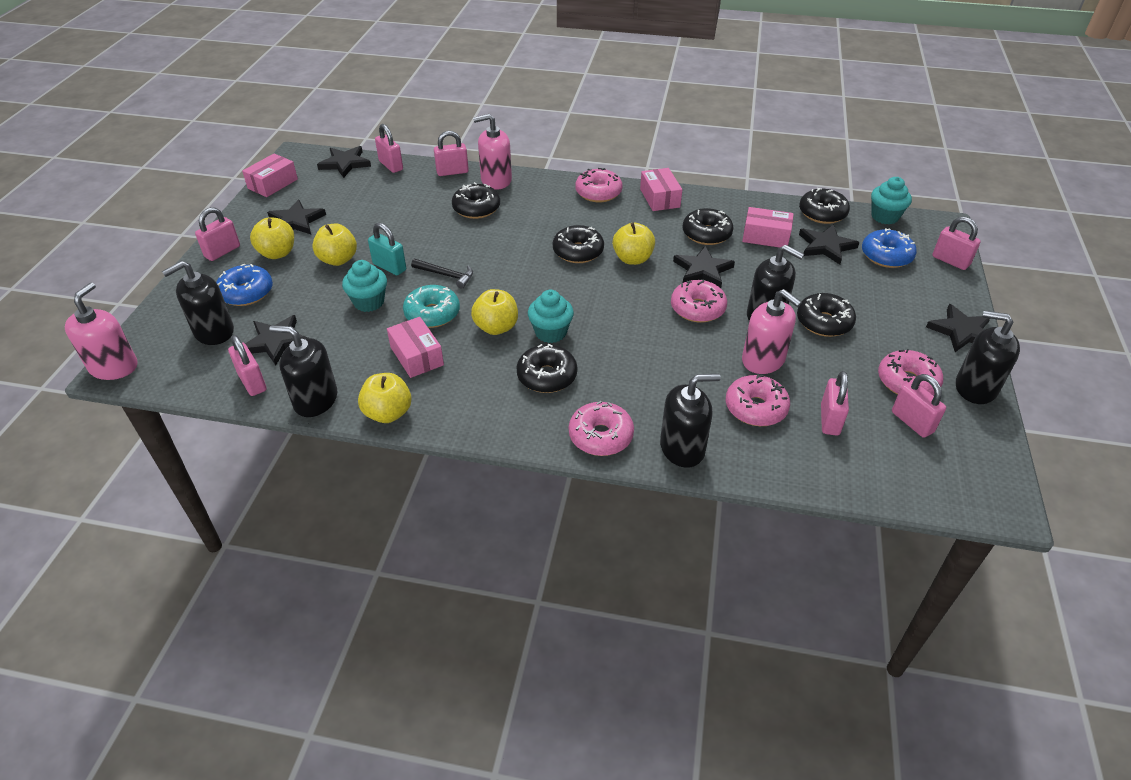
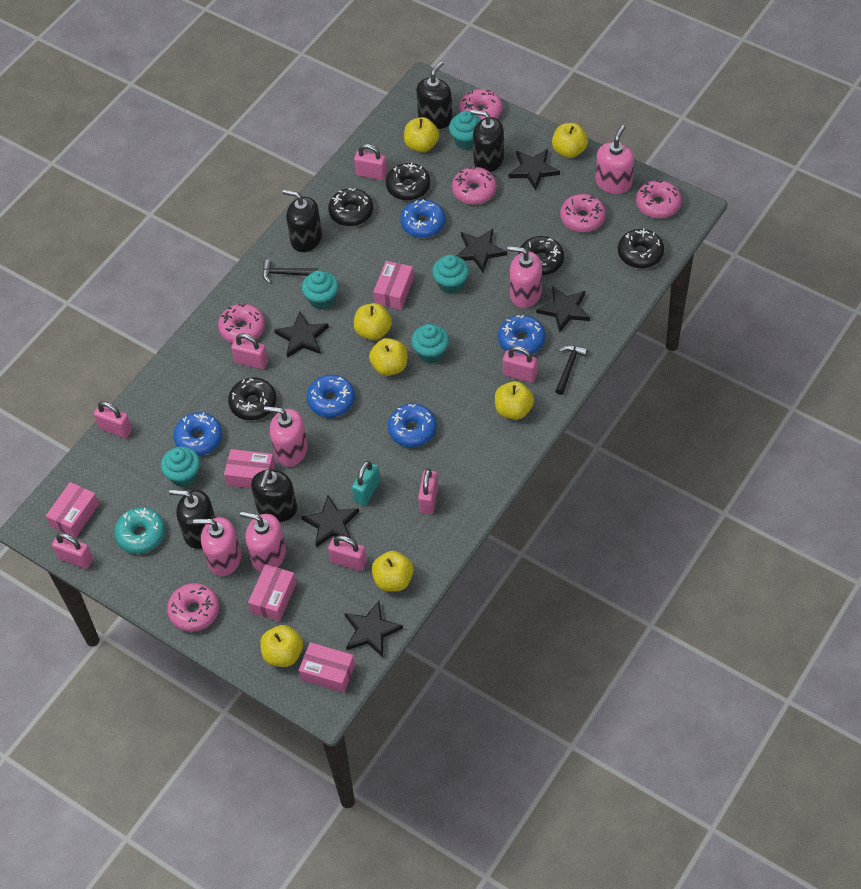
black donut: [452,182,500,219] [516,344,577,393] [553,225,604,263] [682,208,734,245] [797,293,856,337] [799,188,850,224] = 6 -> [228,377,276,420] [328,188,373,226] [386,162,430,201] [518,236,564,275] [618,228,664,268] = 5
black hammer: [411,259,473,289] = 1 -> [262,260,318,283] [555,345,588,395] = 2
blue donut: [216,264,273,306] [862,228,917,268] = 2 -> [173,412,222,456] [307,374,355,417] [388,404,437,447] [400,199,445,238] [498,315,545,354] = 5
pink box: [242,154,298,197] [387,317,444,378] [640,168,682,211] [742,207,794,248] = 4 -> [46,482,99,538] [224,449,275,488] [248,564,296,621] [299,642,355,693] [373,261,414,310] = 5
pink donut: [569,401,634,456] [575,168,623,202] [671,280,727,323] [726,374,790,426] [878,349,943,395] = 5 -> [167,583,219,632] [218,304,265,343] [452,167,497,205] [459,89,502,120] [560,194,606,232] [636,180,682,219] = 6
pink soap dispenser: [65,282,138,380] [473,114,512,190] [742,289,802,374] = 3 -> [193,517,241,576] [240,511,286,572] [264,406,308,467] [508,246,542,308] [596,125,634,194] = 5
turquoise cupcake: [342,260,387,312] [528,290,574,343] [871,177,912,224] = 3 -> [161,447,200,487] [302,270,338,309] [411,324,449,364] [432,255,469,294] [449,111,481,149] = 5
yellow apple: [250,217,294,259] [312,223,357,266] [358,373,412,423] [471,289,518,335] [613,223,655,265] = 5 -> [260,625,303,667] [354,303,392,340] [369,338,408,376] [372,551,414,592] [404,117,439,152] [495,381,534,420] [552,123,588,158] = 7

